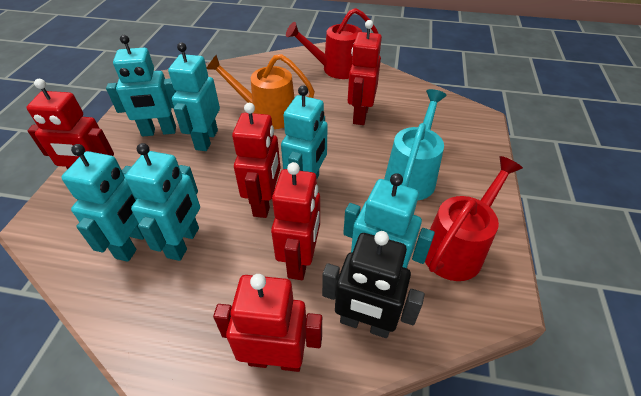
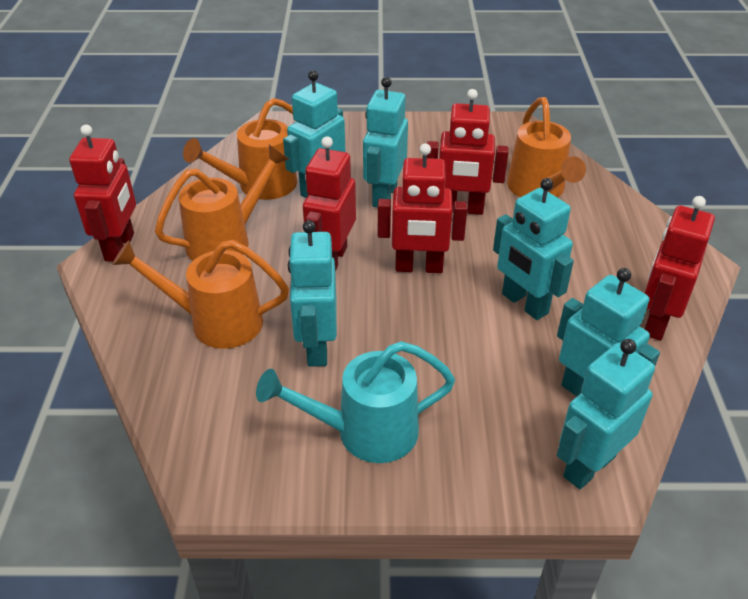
black robot: [322,231,425,338] = 1 -> none = 0
orange watering can: [207,54,315,129] = 1 -> [112,240,289,349] [155,145,290,261] [183,98,297,200] [507,97,586,198] = 4
red watering can: [286,8,379,79] [425,156,523,281] = 2 -> none = 0

